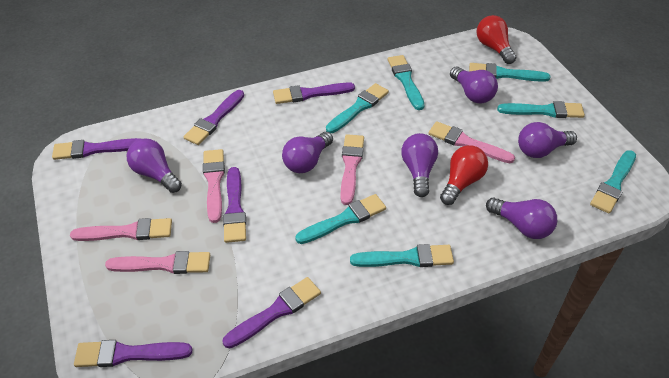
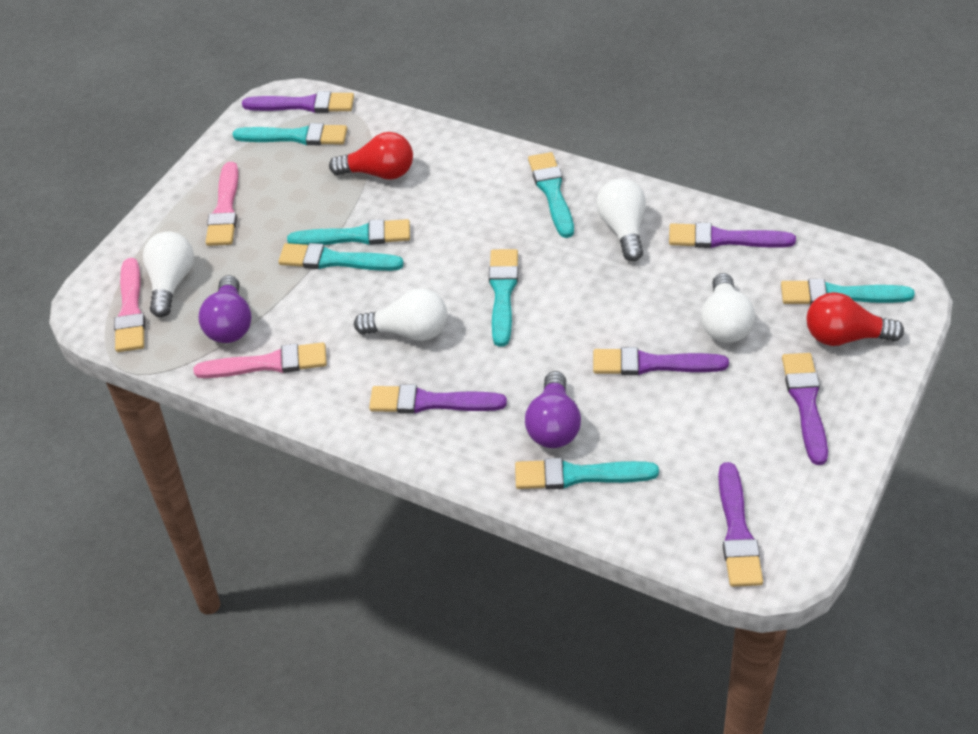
pink brush: [70,218,172,241] [105,251,210,274] [203,149,225,223] [340,134,364,205] [428,121,515,163] = 5 -> [114,258,145,352] [194,342,327,378] [206,162,239,246] = 3
purple light bulb: [127,138,182,193] [282,132,333,173] [401,133,438,197] [450,66,498,103] [486,198,557,239] [518,122,577,158] = 6 -> [199,275,252,343] [525,371,581,448] = 2
white light bulb: none = 0 -> [143,231,194,317] [354,288,447,341] [596,178,646,262] [701,273,755,343] = 4

